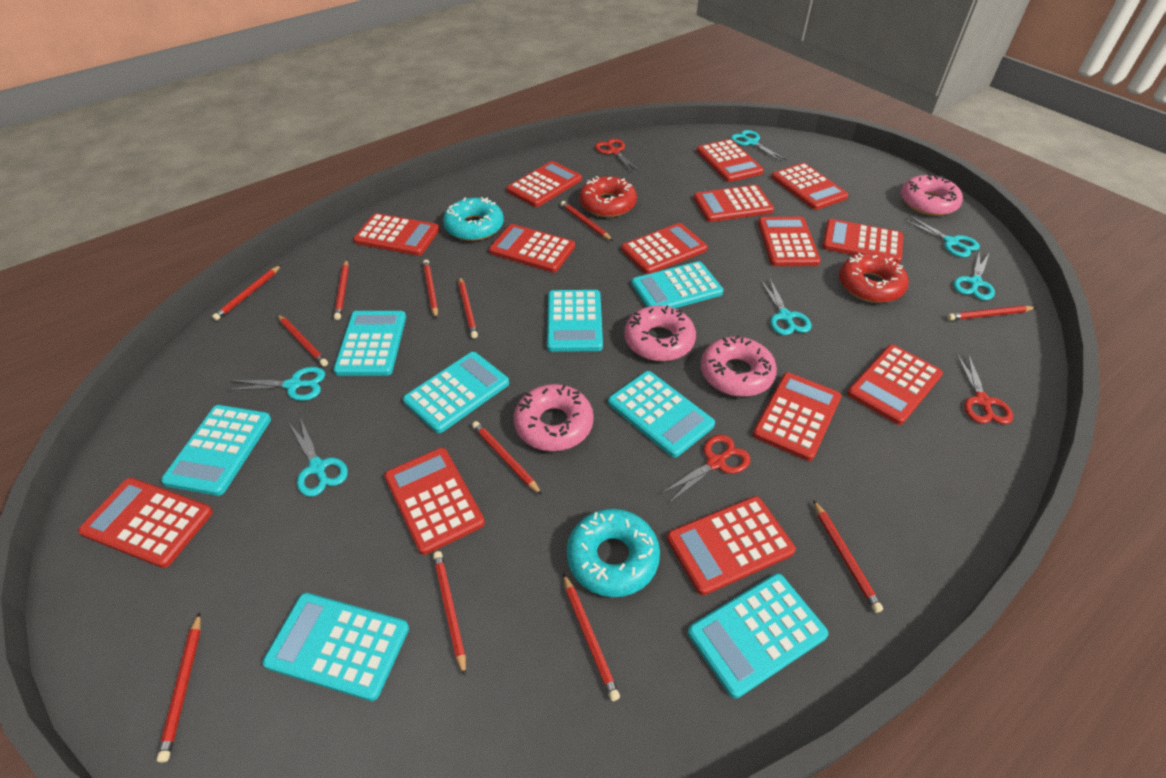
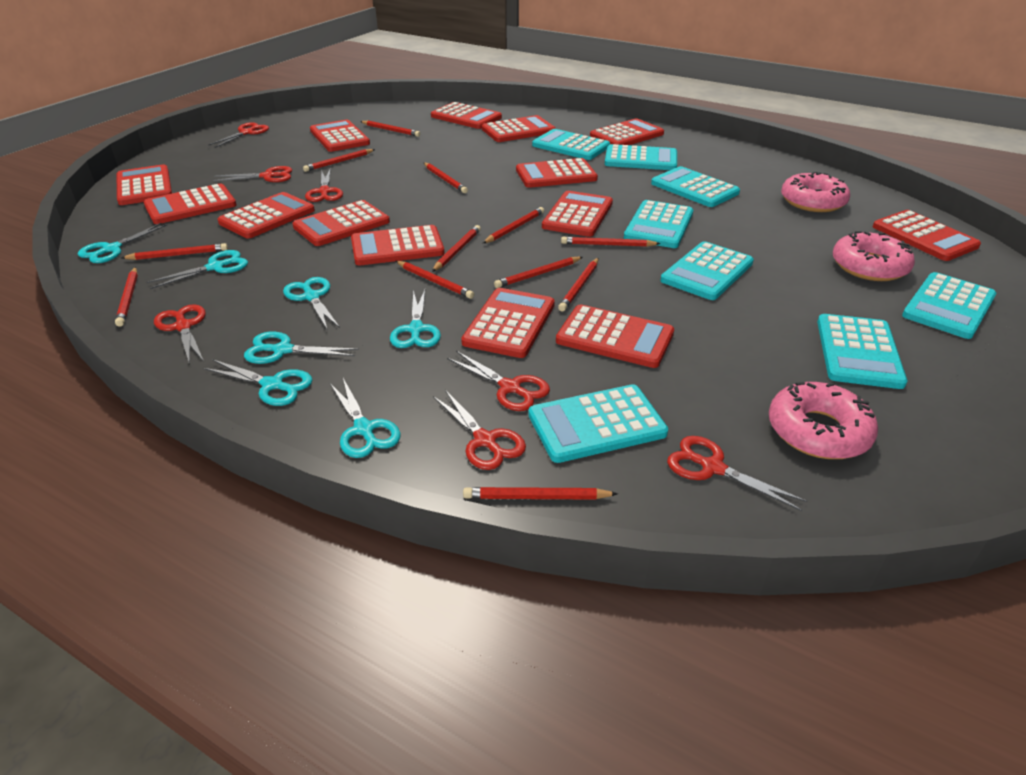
pink donut: [514,384,594,451] [624,305,696,361] [701,335,777,397] [901,174,963,216] = 4 -> [769,382,878,459] [781,172,850,212] [833,231,915,281] = 3
red donut: [579,176,637,217] [839,253,909,303] = 2 -> none = 0
red scissors: [595,139,640,173] [660,435,751,504] [956,353,1013,424] = 3 -> [154,304,206,365] [209,122,269,148] [213,166,292,182] [305,168,343,202] [433,390,526,470] [447,351,550,411] [667,436,807,511] = 7
turquoise donut: [443,197,504,241] [567,509,660,597] = 2 -> none = 0
turquoise scissors: [227,367,325,401] [289,418,348,497] [731,130,787,161] [760,277,811,335] [903,215,980,257] [953,252,995,300] = 6 -> [78,223,167,263] [147,250,248,289] [204,359,312,406] [244,331,359,364] [283,277,340,331] [330,378,401,458] [390,290,441,348] = 7

